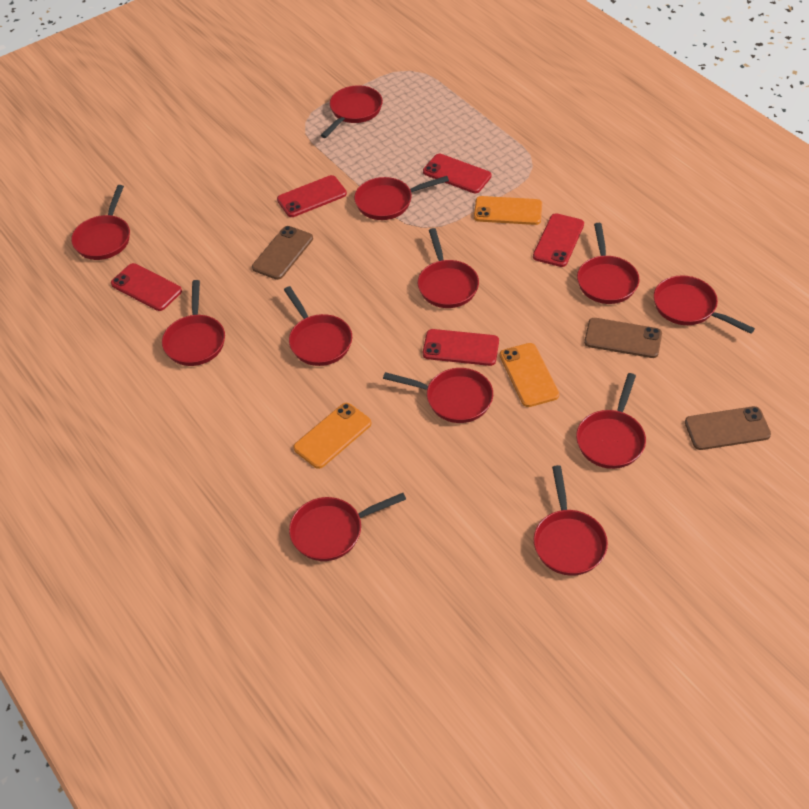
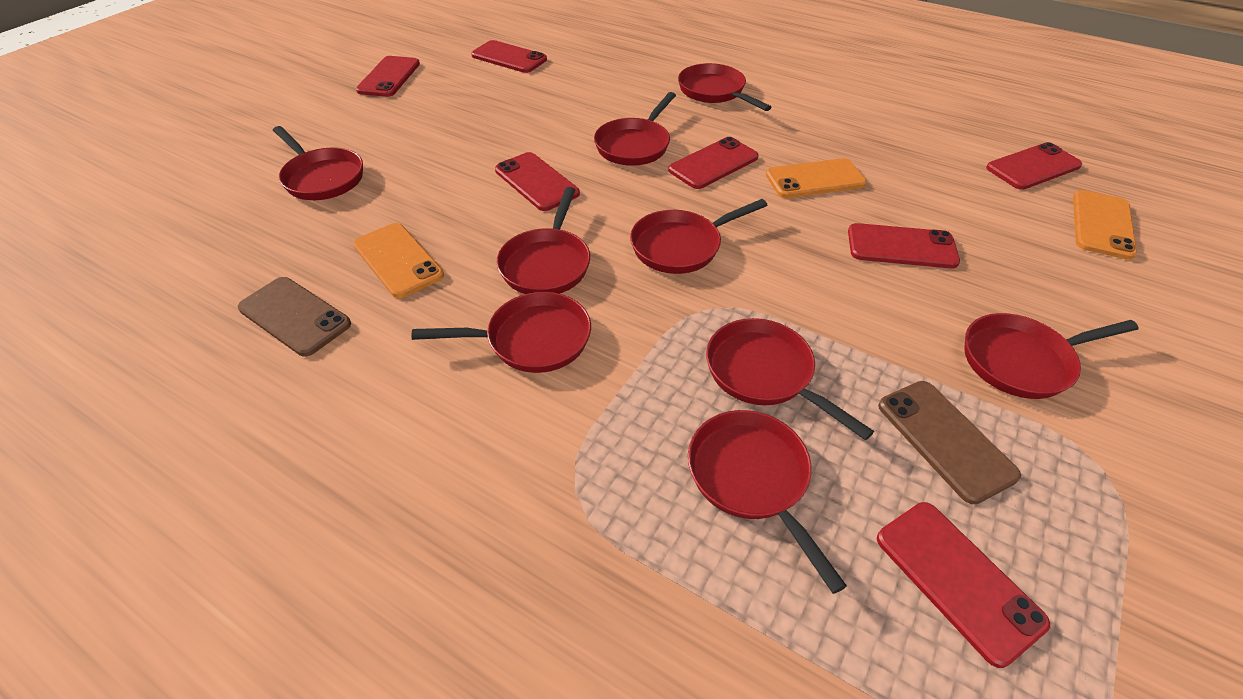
brown phone: [252,226,313,280] [584,318,662,358] [685,406,771,450] = 3 -> [238,277,351,357] [878,381,1021,504] = 2
red pan: [71,185,130,260] [162,280,225,366] [284,286,352,366] [289,493,406,561] [321,85,383,138] [354,176,449,220] [383,368,493,423] [418,228,479,308] [534,465,608,576] [576,373,646,469] [577,223,640,304] [654,275,755,334] = 12 -> [273,126,363,200] [411,292,591,373] [496,187,590,294] [594,92,676,166] [630,199,767,274] [678,63,771,111] [688,410,847,594] [706,318,874,440] [964,313,1139,399] = 9
red phone: [111,263,182,311] [277,175,347,217] [423,154,491,193] [423,329,499,366] [533,213,584,267] = 5 -> [356,56,420,97] [471,40,547,73] [495,152,580,211] [668,137,759,189] [848,223,960,268] [877,502,1050,668] [986,142,1082,190] = 7

